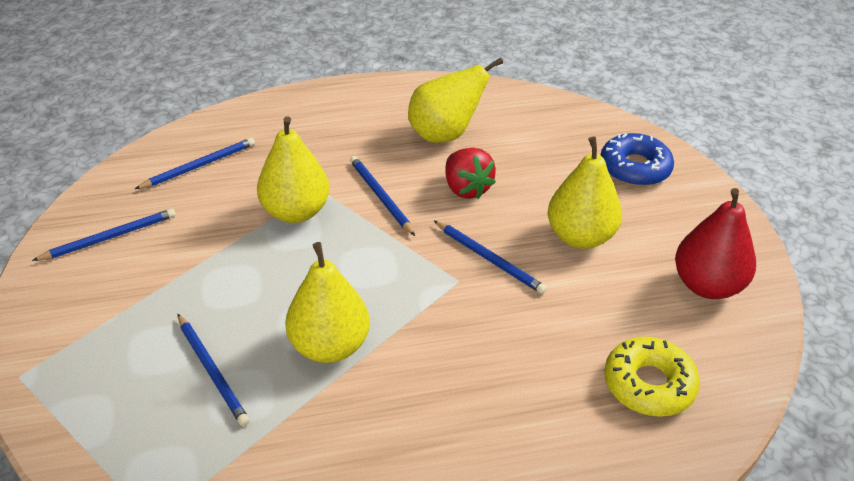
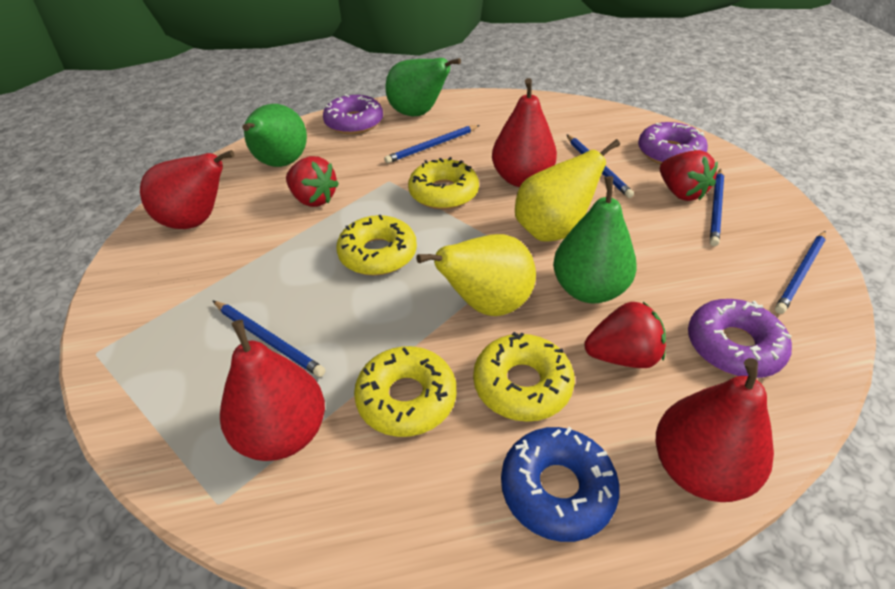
green pear: none = 0 -> [242,104,307,167] [385,58,461,116] [553,176,637,304] = 3
purple donut: none = 0 -> [323,94,383,134] [638,122,708,164] [688,299,792,378] = 3
red pear: [675,188,756,299] = 1 -> [140,150,234,229] [220,320,325,461] [492,78,557,187] [656,358,774,502] = 4
red strawberry: [445,148,496,199] = 1 -> [286,156,339,207] [584,302,666,368] [660,150,718,201] = 3
yellow donut: [604,337,700,417] = 1 -> [336,215,417,276] [354,346,456,437] [408,157,479,210] [473,332,575,422] = 4
yellow pear: [257,116,329,223] [285,242,370,363] [408,58,503,143] [548,137,622,249] = 4 -> [416,234,536,316] [515,139,620,242] = 2

